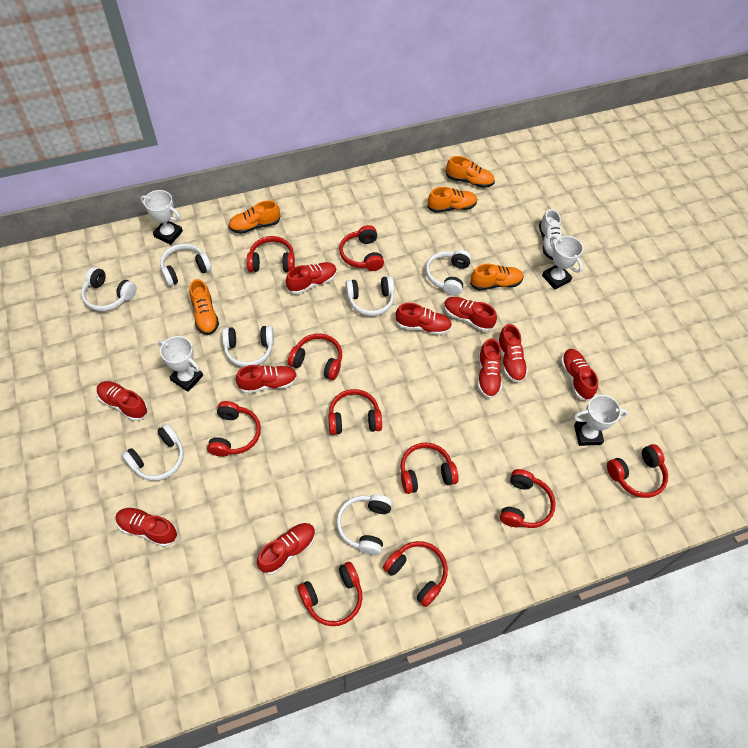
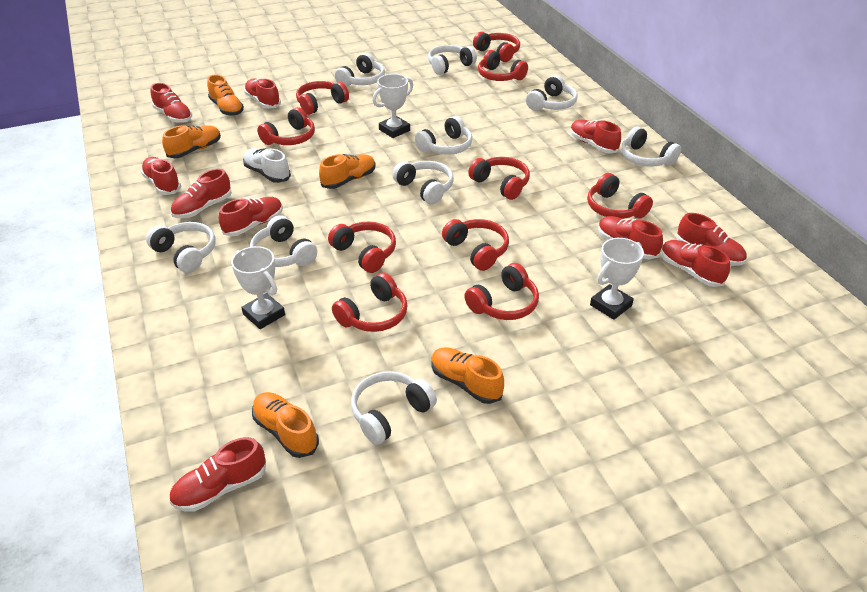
white headphones: [81,267,136,311] [122,424,184,481] [160,243,212,286] [222,326,274,367] [336,494,392,555] [346,276,394,316] [425,250,471,296] = 7 -> [146,222,216,273] [250,215,317,267] [335,53,385,87] [351,371,437,445] [392,161,454,204] [415,116,472,155] [428,45,477,75] [526,75,578,111] [621,126,681,167] = 9
white trophy: [141,190,183,245] [158,336,203,392] [542,236,583,290] [573,395,628,446] = 4 -> [231,246,285,329] [372,74,413,138] [590,238,644,320] = 3

